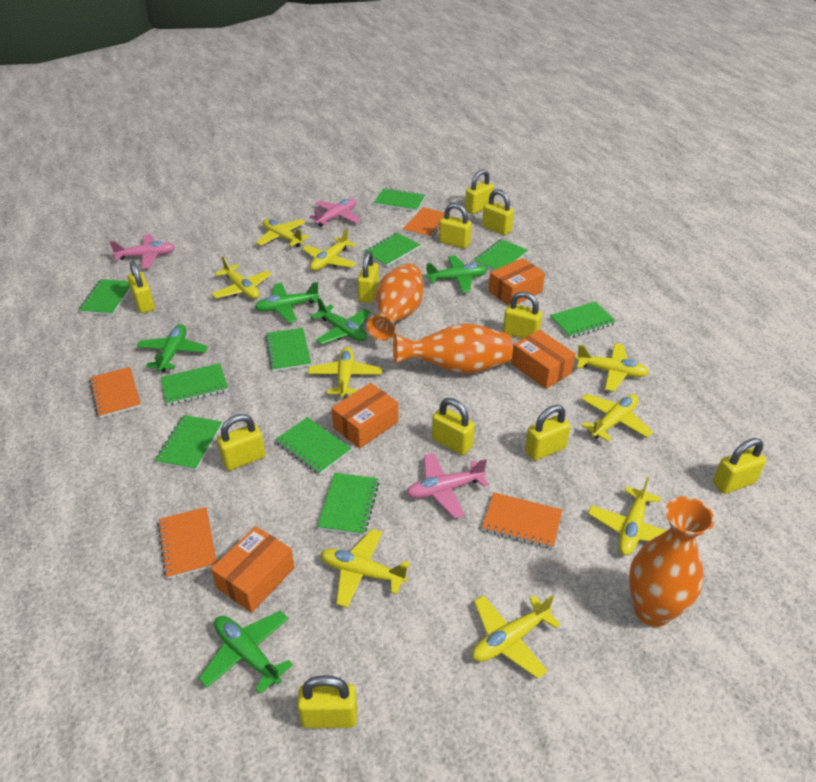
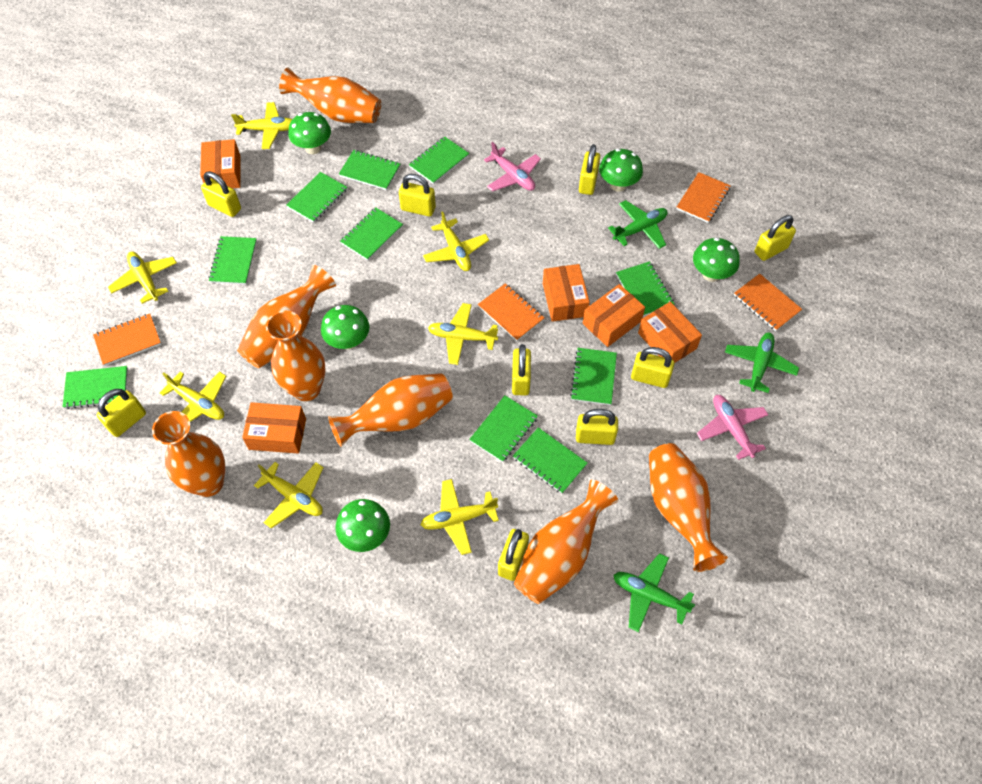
green mushroom: none = 0 -> [288,112,331,154] [321,305,369,349] [335,499,390,552] [599,149,643,192] [693,238,740,282] = 5
green plane: [137,324,208,372] [199,611,293,694] [255,282,320,323] [311,298,371,344] [426,255,487,293] = 5 -> [608,200,668,249] [613,553,695,632] [725,332,799,393] = 3
orange box: [211,526,295,613] [331,383,398,448] [489,258,545,305] [511,330,576,389] = 4 -> [200,139,241,189] [242,402,306,454] [543,264,590,322] [583,284,645,347] [638,302,702,363] = 5
orange vase: [366,263,423,341] [393,323,513,374] [629,497,714,627] = 3 -> [152,411,225,497] [237,265,336,368] [266,311,326,401] [279,67,381,123] [328,373,453,447] [514,480,618,604] [649,443,728,572] = 7
pink plane: [109,234,175,269] [309,198,360,227] [406,453,489,519] = 3 -> [484,142,541,192] [697,395,768,460] = 2
yellow padlock: [127,261,155,313] [217,414,265,471] [297,675,357,728] [357,251,379,303] [432,398,475,455] [439,203,472,249] [465,169,494,214] [482,189,514,235] [503,292,542,339] [525,405,571,461] [713,438,766,494] = 11 -> [96,389,146,437] [201,171,241,217] [399,174,436,217] [498,529,529,581] [512,344,531,396] [576,409,618,445] [579,144,600,195] [631,347,674,388] [755,215,796,261] = 9
yellow plane: [211,256,272,299] [256,219,309,247] [302,228,356,271] [308,347,382,398] [321,529,410,608] [472,595,561,679] [576,343,649,391] [581,394,653,442] [588,477,667,555] = 9 -> [108,252,177,304] [160,371,227,422] [231,102,292,149] [254,462,324,528] [420,479,499,555] [423,211,489,271] [428,303,498,365] = 7

